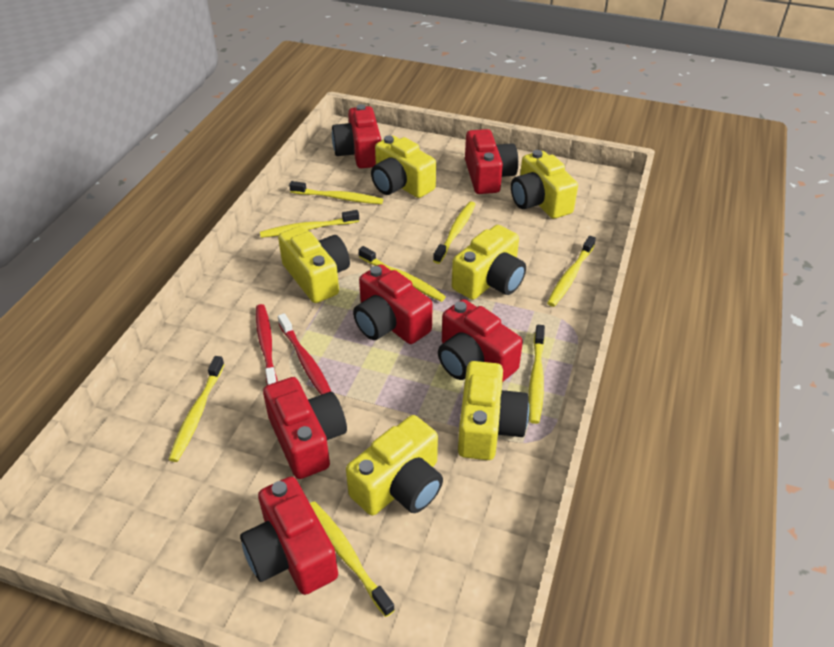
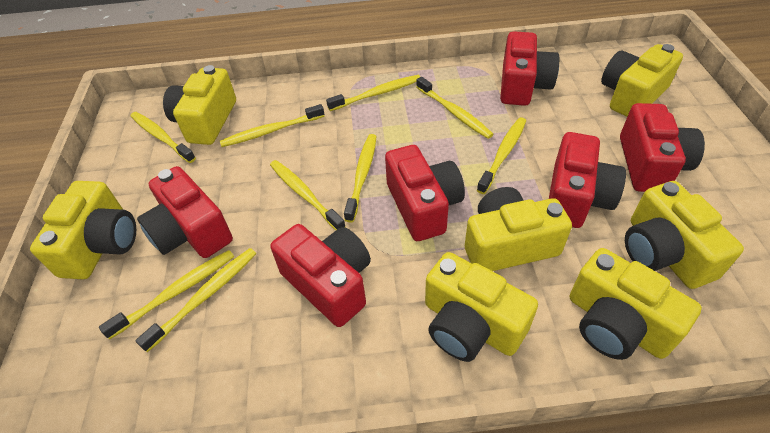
red toothbrush: [256,304,278,385] [278,313,331,395] = 2 -> none = 0
yellow camera: [278,226,350,303] [346,415,443,515] [371,135,436,198] [452,225,526,300] [458,361,529,460] [511,150,578,219] = 6 -> [30,181,136,279] [163,65,236,145] [425,252,538,362] [465,187,572,271] [570,248,702,360] [601,44,683,117] [625,181,744,289] = 7
yellow toothbrush: [168,356,225,462] [260,210,359,238] [289,181,383,204] [310,501,395,617] [359,246,446,302] [433,202,476,264] [529,325,545,424] [547,236,596,307] = 8 -> [99,250,234,339] [131,112,196,163] [135,248,256,352] [220,104,324,147] [270,160,346,230] [326,75,420,111] [344,134,377,223] [416,77,494,139] [477,117,526,194] = 9

